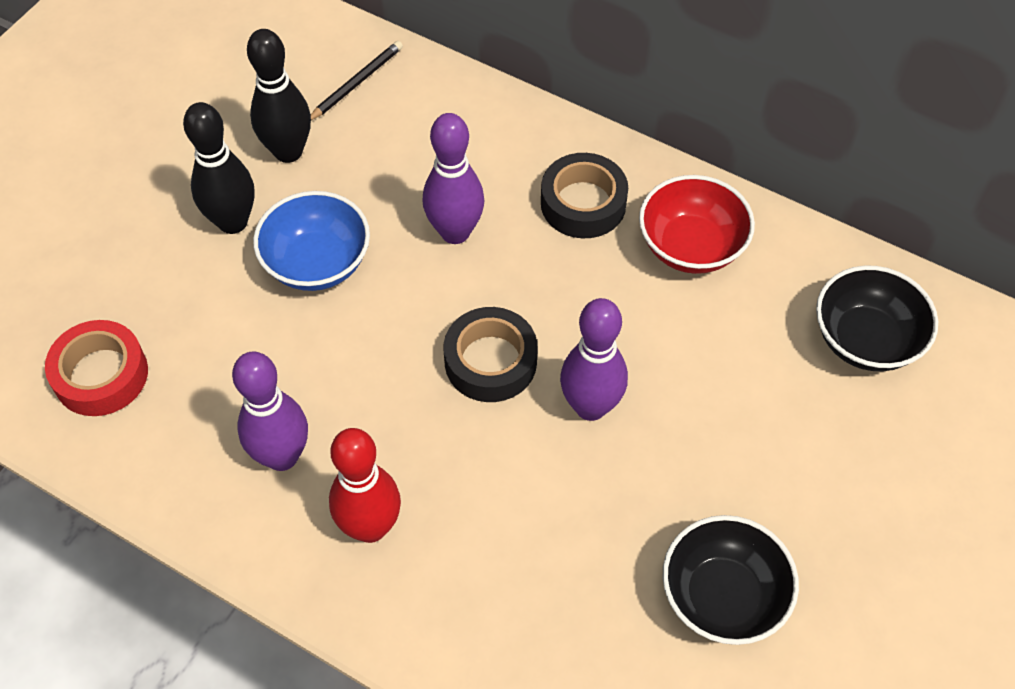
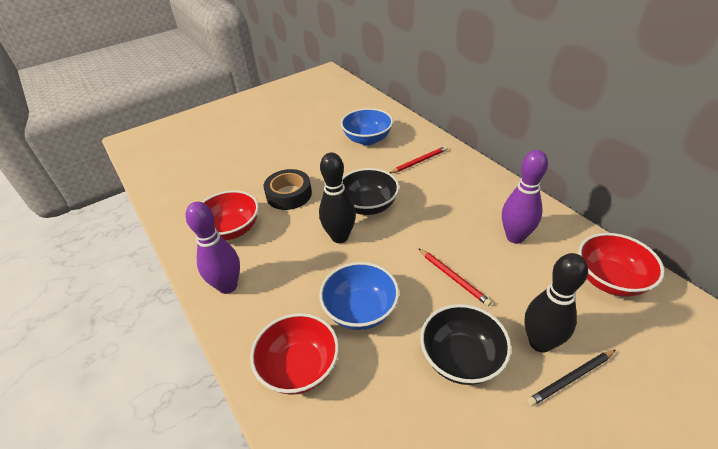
black tape: [444,307,538,402] [541,153,628,238] = 2 -> [263,169,312,210] = 1
blue bowl: [253,191,370,291] = 1 -> [319,262,399,330] [341,108,393,145] = 2
purple bowling pin: [232,351,308,471] [423,113,485,244] [560,298,628,421] = 3 -> [186,202,240,294] [502,150,548,244] = 2
red bowl: [639,175,755,274] = 1 -> [202,190,259,240] [250,313,339,395] [578,233,665,297] = 3
red bowling pin: [329,428,401,543] = 1 -> none = 0
red pencil: none = 0 -> [389,146,447,174] [418,248,492,306] = 2
red tape: [45,320,148,416] = 1 -> none = 0

